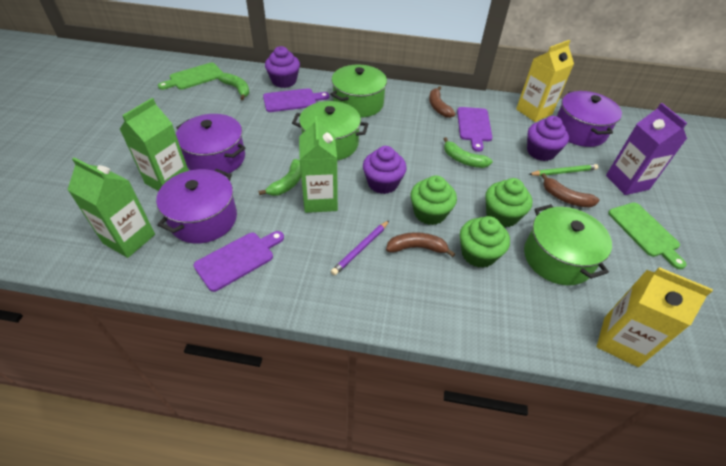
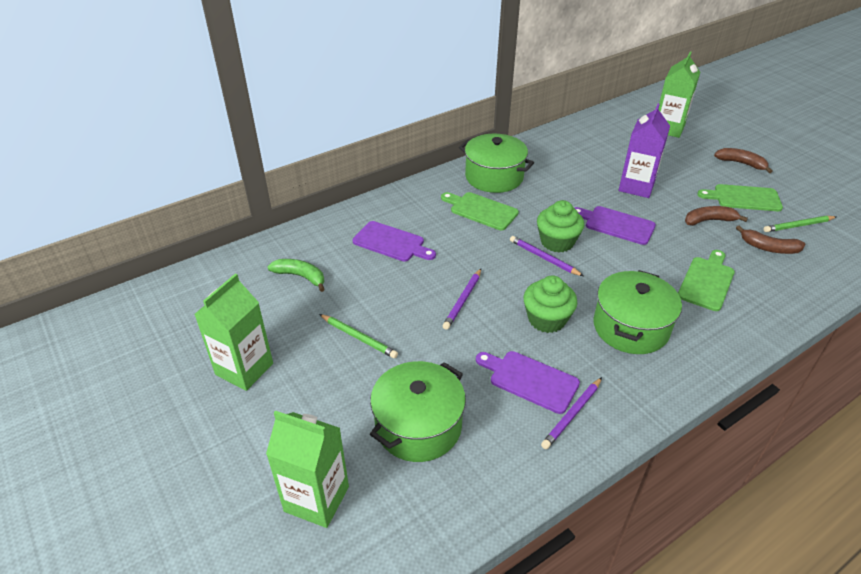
green banana: [217,73,250,100] [258,159,301,196] [444,137,493,168] = 3 -> [268,259,325,292] = 1
green cupcake: [411,175,457,225] [460,216,510,268] [485,178,532,228] = 3 -> [523,276,577,333] [537,200,584,252] = 2
green cutting board: [158,63,223,90] [608,203,687,269] = 2 -> [441,192,519,230] [678,250,735,311] [697,184,783,211] = 3
green pencil: [528,164,598,176] = 1 -> [319,314,398,358] [764,216,836,232] = 2
purple cupcake: [265,46,300,88] [363,146,407,194] [527,116,569,161] = 3 -> none = 0
purple pencil: [331,221,389,275] = 1 -> [443,269,481,330] [510,236,583,276] [541,377,602,449] = 3
purple pot: [156,169,237,244] [176,114,245,173] [557,91,622,147] = 3 -> none = 0
yellow carton: [516,40,574,122] [597,267,713,367] = 2 -> none = 0

